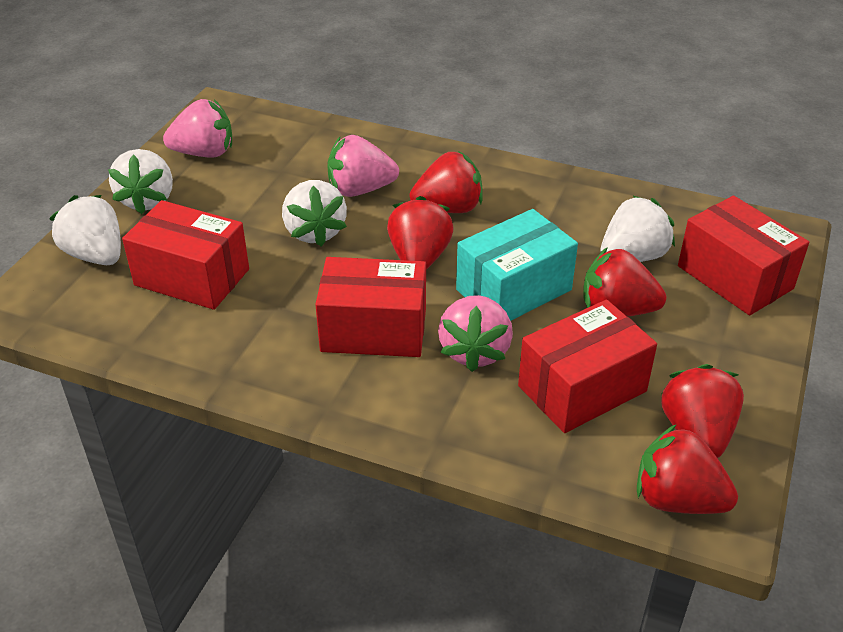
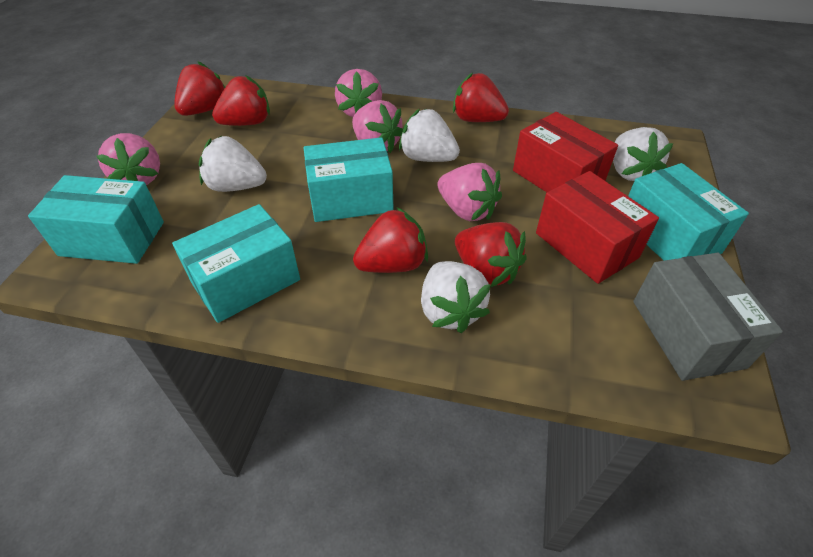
grey box: none = 0 -> [633,253,783,381] = 1
pink strawberry: [163,99,232,158] [327,135,399,197] [438,295,513,372] = 3 -> [96,133,160,185] [335,69,382,117] [352,100,403,153] [437,163,502,221] = 4
red box: [122,200,249,310] [315,257,426,357] [518,299,657,433] [678,196,809,315] = 4 -> [513,112,618,192] [536,171,659,284] = 2
turquoise box: [456,209,578,321] = 1 -> [28,175,164,264] [172,204,300,323] [304,137,394,222] [628,163,749,261] = 4

